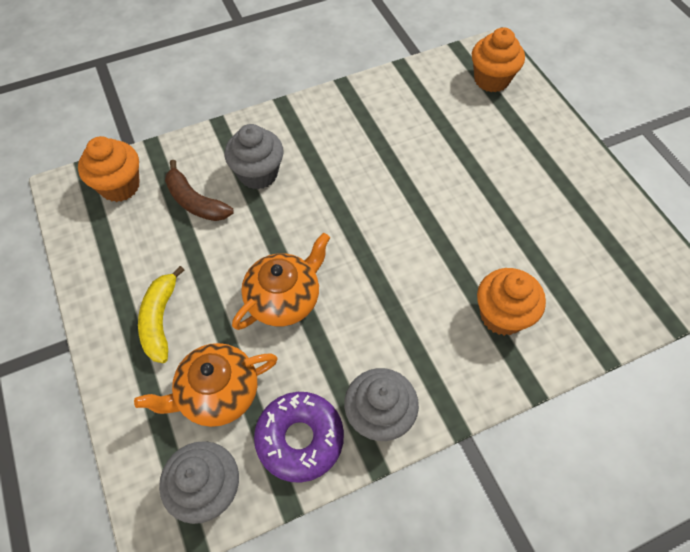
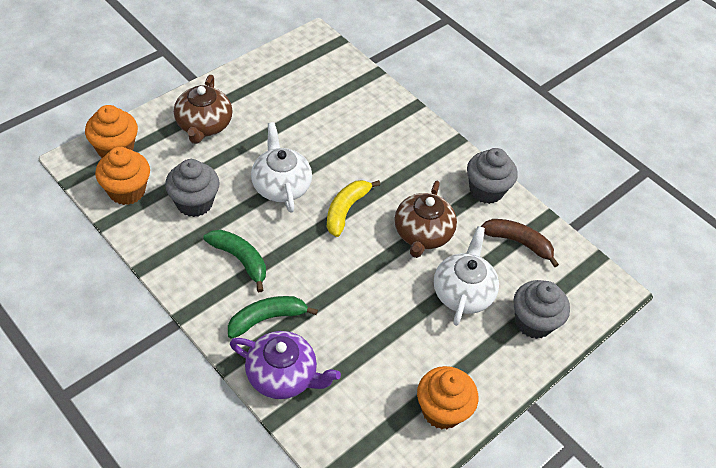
brown teapot: none = 0 -> [174,75,233,144] [395,181,457,258] = 2
green banana: none = 0 -> [204,230,266,292] [228,296,318,339] = 2
orange teapot: [134,343,278,427] [232,233,330,330] = 2 -> none = 0
purple donut: [254,392,344,483] = 1 -> none = 0
purple teapot: none = 0 -> [230,331,341,399] = 1
white teapot: none = 0 -> [251,122,312,213] [434,226,499,326] = 2

